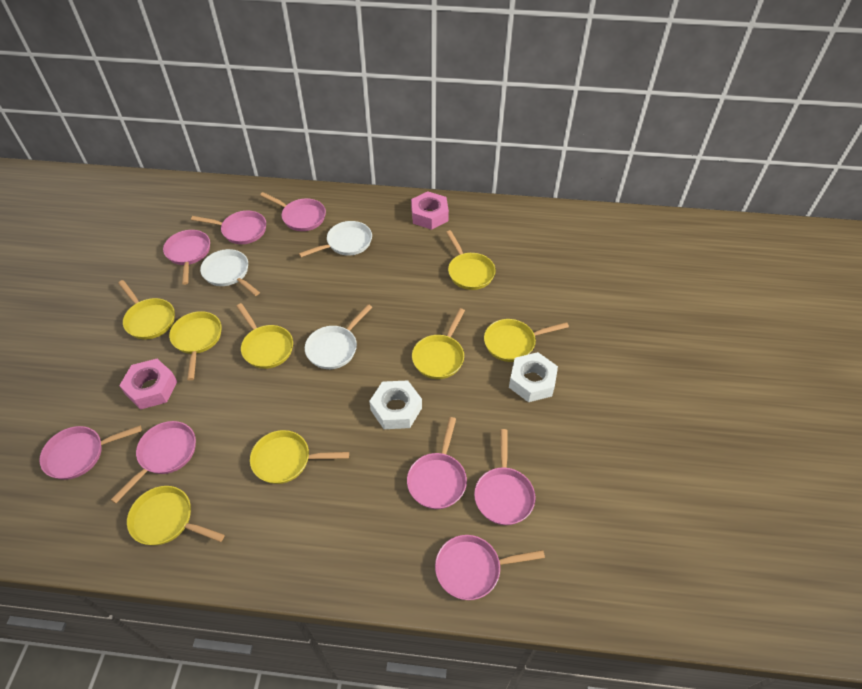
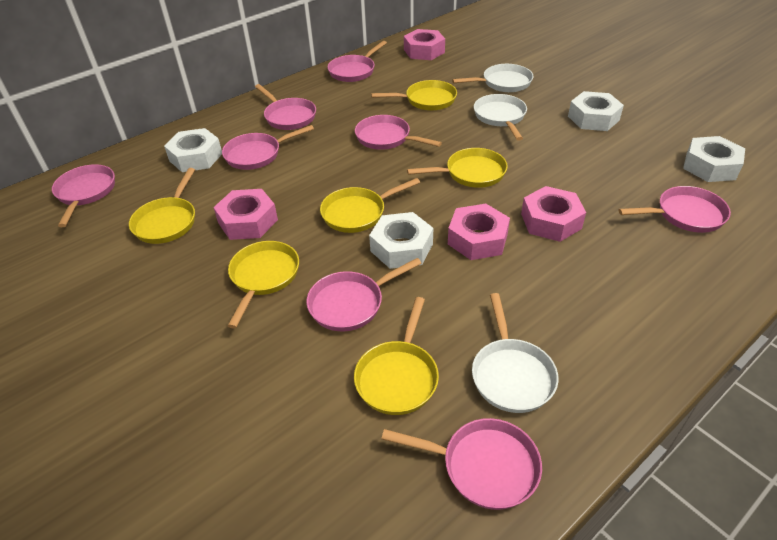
pink nut: [119,359,177,410] [411,192,449,230] = 2 -> [213,189,278,240] [404,29,445,60] [448,203,510,260] [521,186,586,242] = 4
white nut: [369,380,422,429] [509,352,558,402] = 2 -> [164,128,222,172] [369,212,433,269] [568,91,624,131] [683,136,745,182] = 4
yellow pan: [118,280,175,340] [127,486,225,545] [169,311,222,380] [236,303,293,369] [250,430,349,484] [412,308,465,379] [446,230,496,290] [484,319,569,362] = 8 -> [129,168,195,244] [228,241,299,329] [320,178,420,233] [354,297,439,415] [371,80,457,111] [407,148,508,188] = 6

